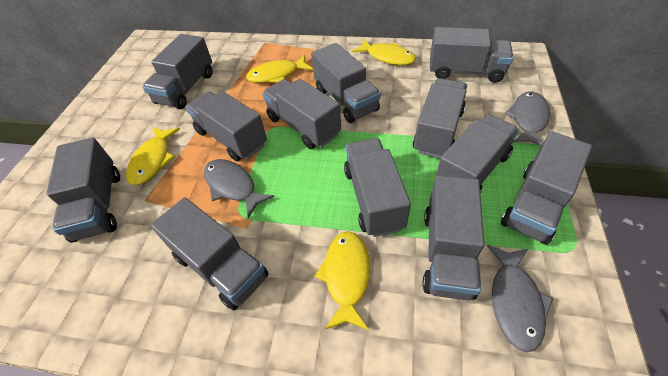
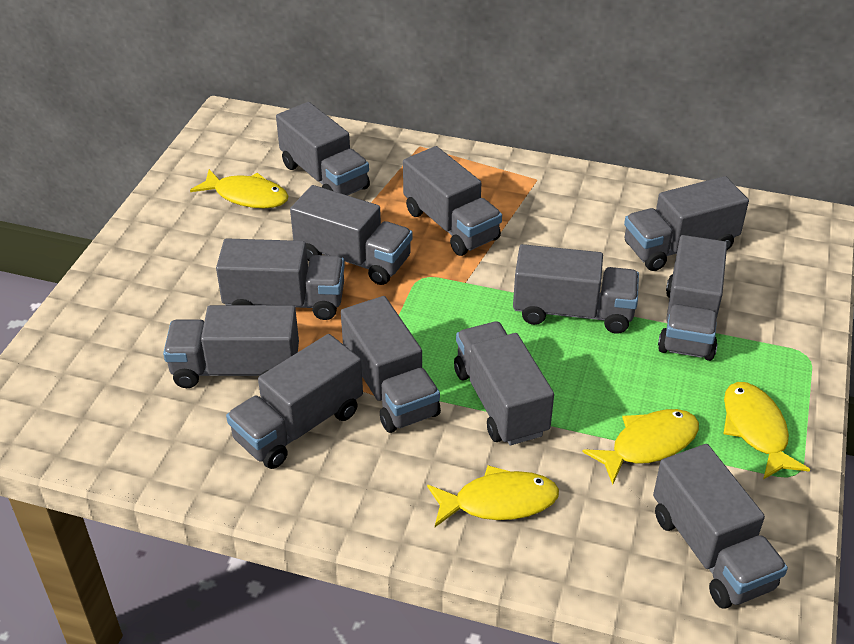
grey fish: [204,159,275,218] [487,245,553,352] [504,91,550,146] = 3 -> none = 0

